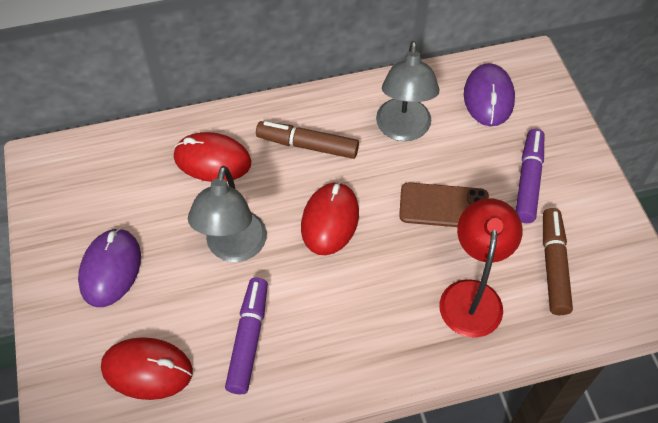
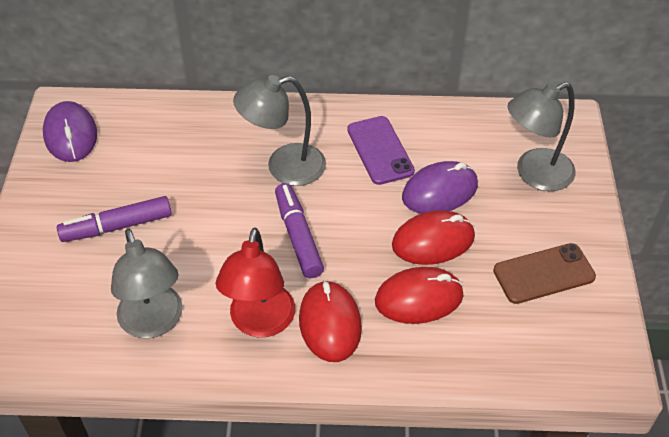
brown marker: [256,121,359,159] [543,208,573,315] = 2 -> none = 0
grey lamp: [188,166,267,262] [376,41,440,141] = 2 -> [111,229,183,338] [233,75,326,186] [508,82,576,191] = 3
purple phone: none = 0 -> [347,116,415,185] = 1

